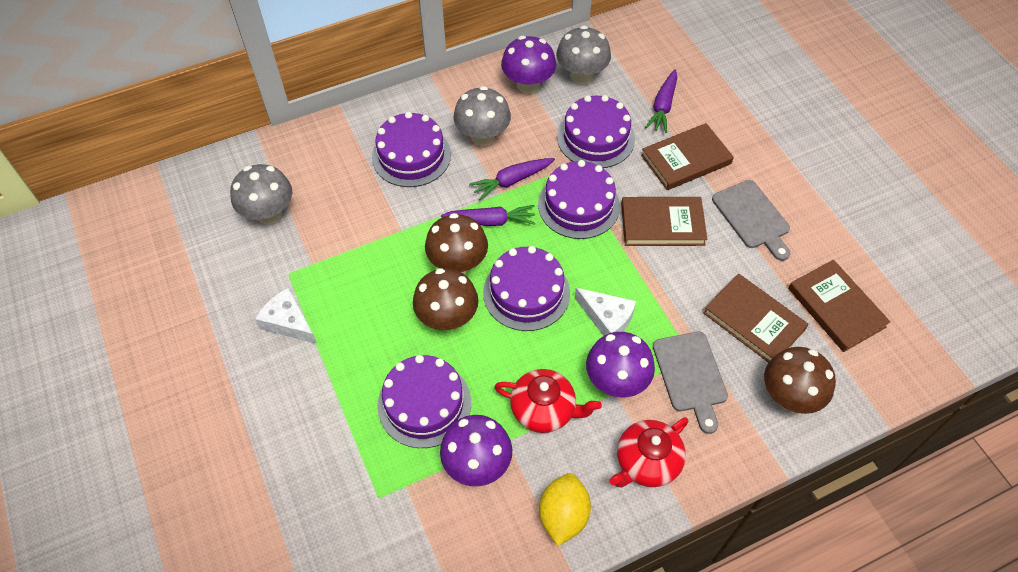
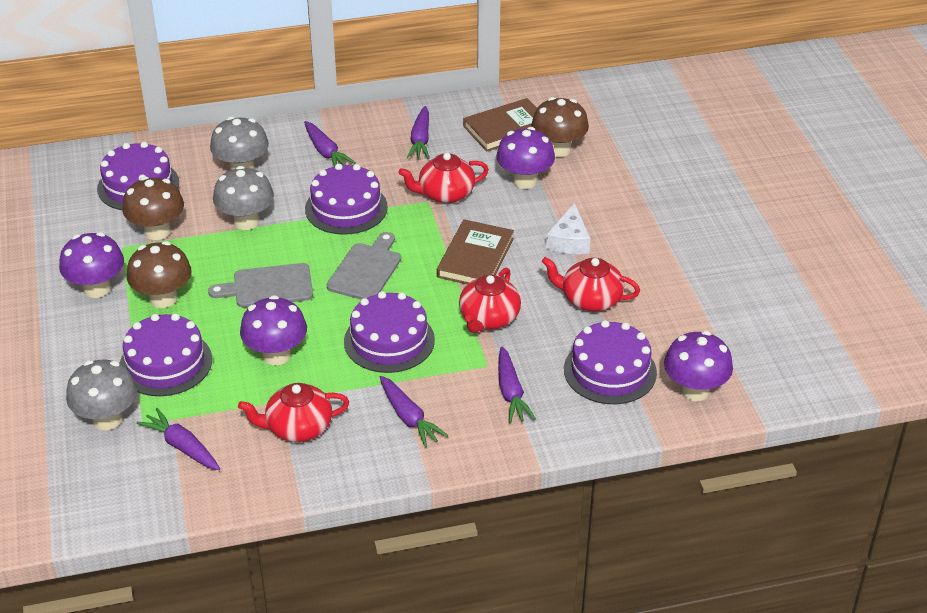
brown book: [621,197,707,246] [641,123,734,190] [703,274,809,362] [788,260,890,352] = 4 -> [437,219,514,284] [463,98,537,152] = 2
purple carrot: [441,205,535,226] [469,158,555,200] [645,69,677,133] = 3 -> [136,408,220,470] [304,121,356,166] [380,376,448,447] [406,106,429,159] [498,347,536,423] = 5
purple mushroom: [440,415,512,486] [501,36,556,93] [586,332,655,397] = 3 -> [59,232,124,298] [240,295,307,365] [496,127,555,189] [664,331,733,401] = 4
red teapot: [494,369,602,433] [609,417,688,488] = 2 -> [238,383,349,442] [398,153,489,203] [459,268,521,333] [542,257,640,312] = 4
white cheese: [255,288,317,344] [575,288,636,336] = 2 -> [546,203,591,254] = 1
yellow lemon: [539,473,591,546] = 1 -> none = 0

